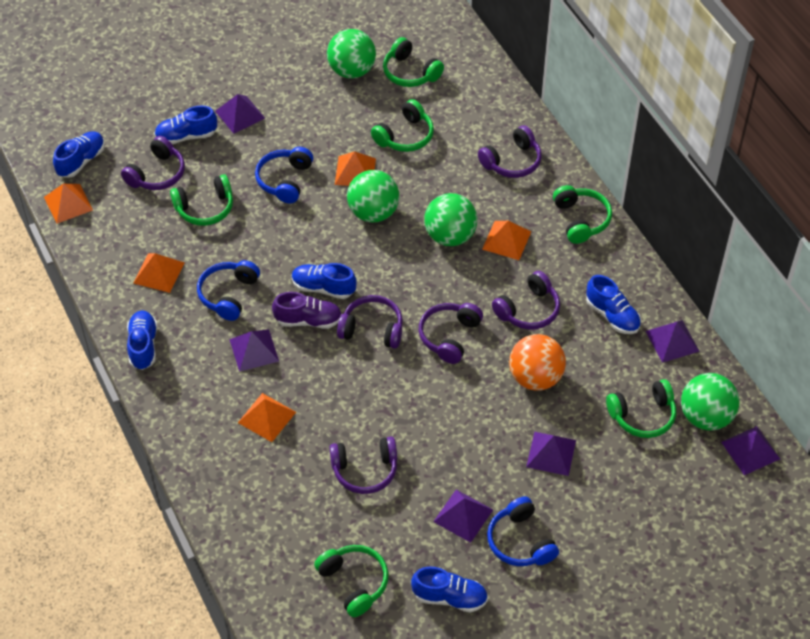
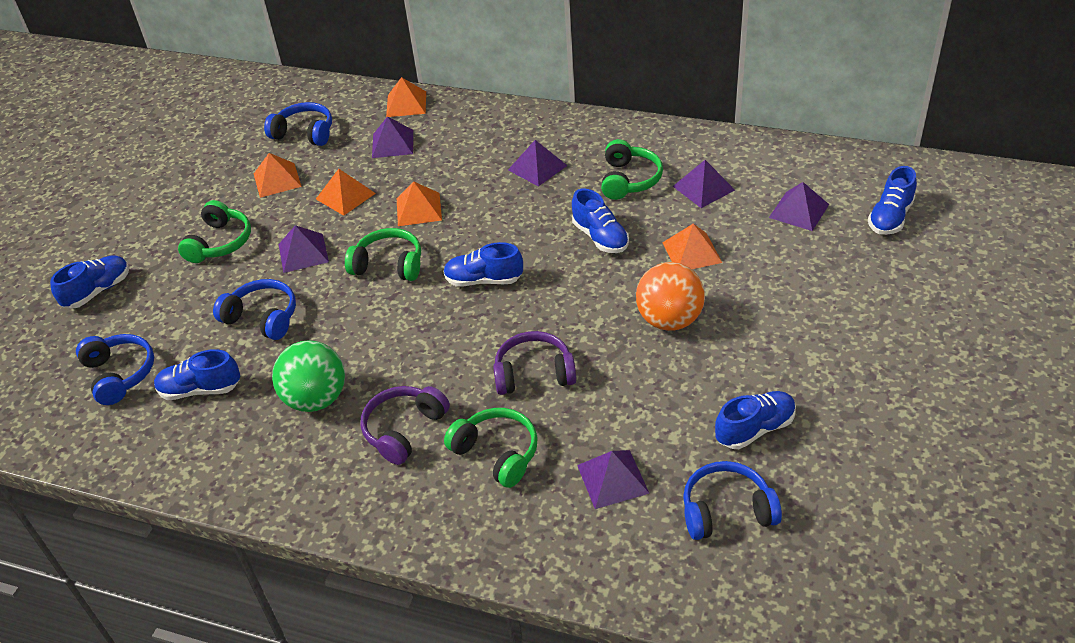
blue headphones: [197,260,260,321] [255,147,313,204] [487,496,559,566] = 3 -> [76,334,154,405] [213,279,296,340] [264,102,332,146] [683,461,782,540] = 4
green ball: [327,29,376,78] [347,170,399,222] [424,193,477,246] [681,373,739,430] = 4 -> [272,340,345,412] = 1
green headphones: [170,174,233,226] [314,545,389,617] [371,99,434,152] [383,37,444,87] [553,185,612,244] [606,379,676,438] = 6 -> [178,200,251,263] [345,228,421,281] [444,408,538,488] [601,139,663,200] = 4
purple headphones: [121,136,185,190] [329,437,397,494] [337,295,403,349] [419,303,483,364] [478,125,542,178] [492,271,560,330] = 6 -> [361,386,450,465] [493,331,576,395] = 2
purple shoe: [272,292,342,329] = 1 -> none = 0

